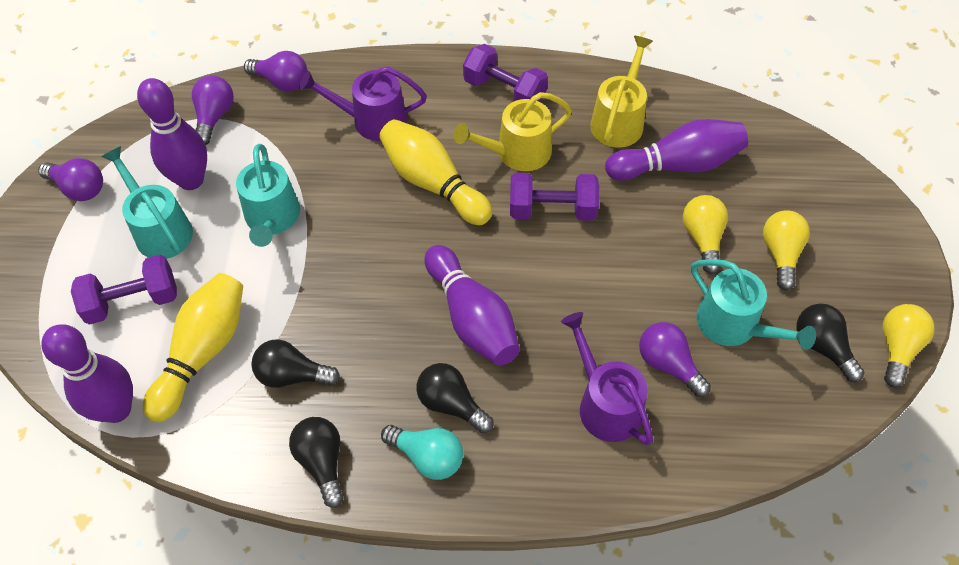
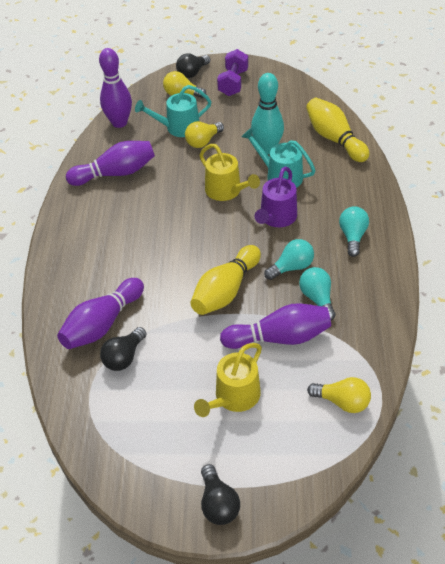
black light bulb: [251,339,340,388] [289,417,344,508] [417,363,494,433] [797,304,865,382] = 4 -> [100,327,147,371] [176,54,210,78] [201,464,240,525] = 3
purple dumbbell: [71,255,177,325] [463,44,548,102] [510,173,599,221] = 3 -> [217,49,248,96] = 1
purple light bulb: [38,158,103,201] [192,75,234,145] [244,51,308,91] [639,322,711,397] = 4 -> none = 0
purple watering can: [299,67,427,141] [561,312,653,445] = 2 -> [255,167,297,227] = 1
turquoise bowling pin: none = 0 -> [251,73,284,154] = 1
turquoise light bulb: [381,425,463,480] = 1 -> [264,239,314,280] [299,267,336,320] [339,206,369,257] = 3
turquoise watering can: [101,146,193,259] [236,144,300,247] [691,259,816,350] = 3 -> [135,85,211,137] [241,128,316,188] = 2

